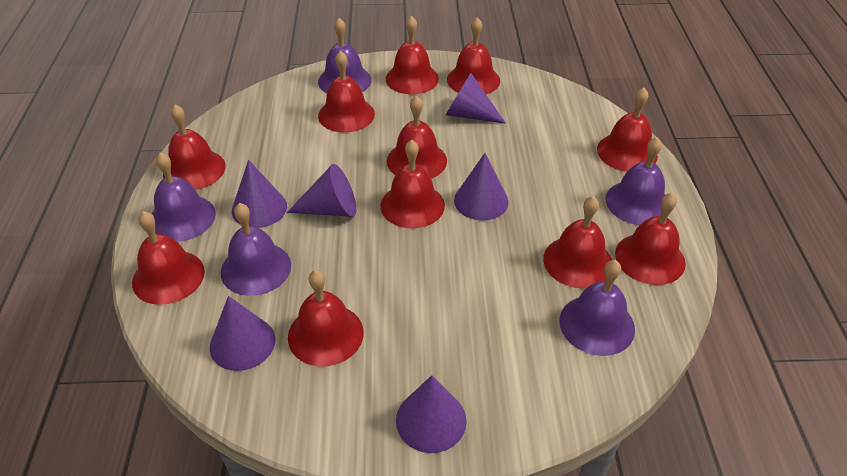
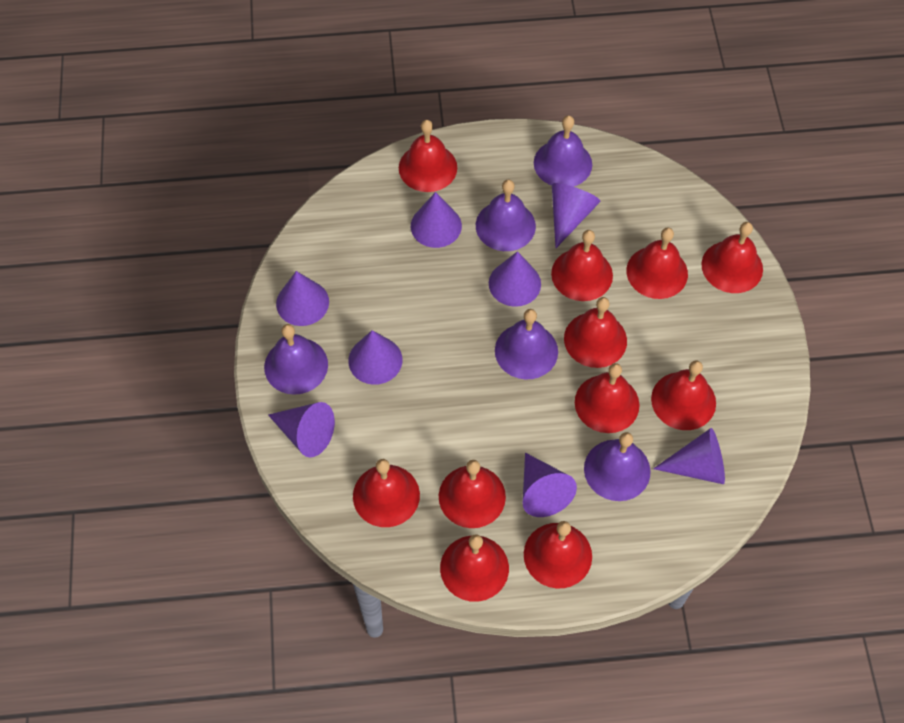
purple cone: [210,296,275,371] [232,160,287,228] [287,164,356,217] [396,375,467,453] [446,73,506,124] [454,153,509,220] = 6 -> [268,402,335,457] [276,271,329,326] [348,330,403,385] [411,192,462,248] [489,251,541,307] [523,453,577,517] [552,183,600,248] [653,428,725,484] = 8

